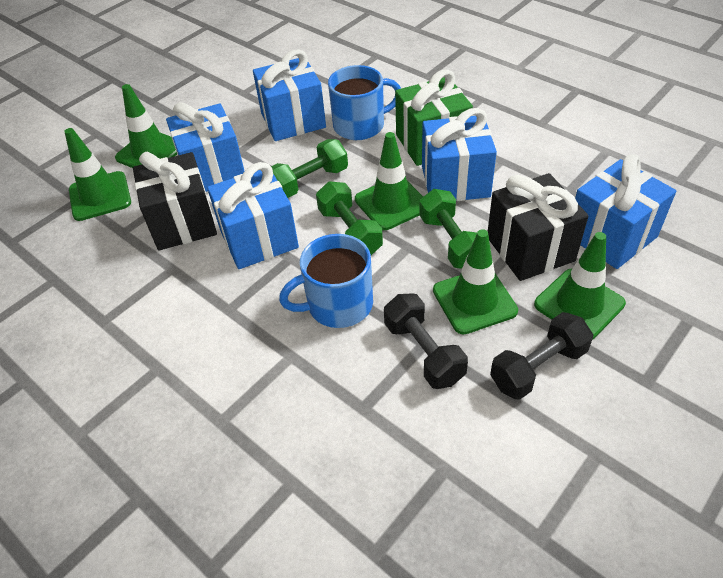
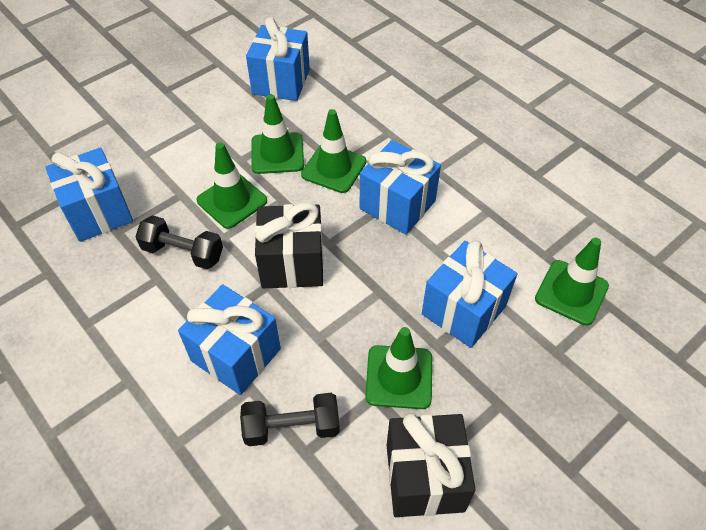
blue mug: [279,234,373,328] [328,65,401,140] = 2 -> none = 0
green dumbbell: [271,139,348,198] [316,181,383,255] [419,189,477,269] = 3 -> none = 0
green gift: [395,69,473,166] = 1 -> none = 0

